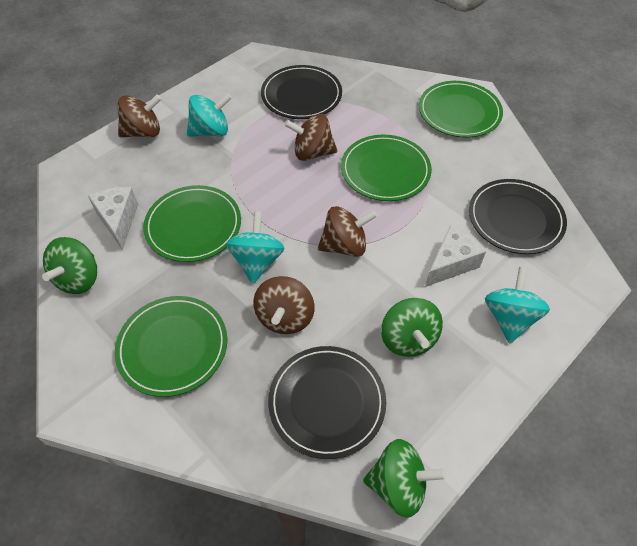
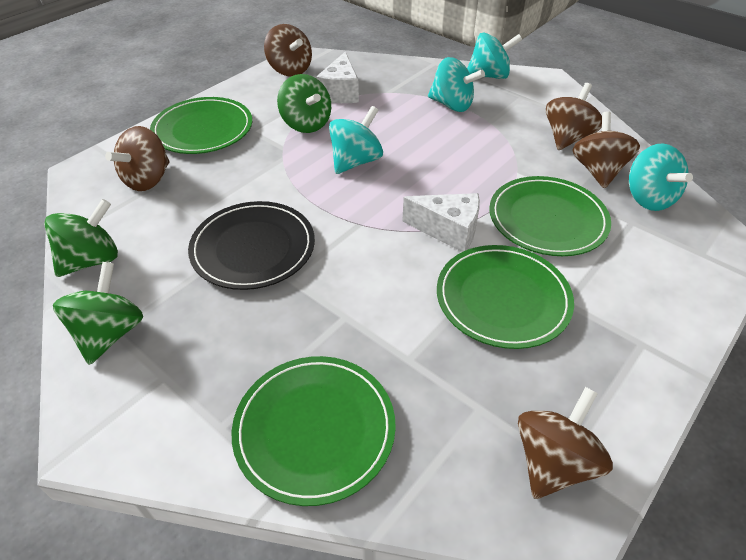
black plate: [261,65,342,119] [268,346,386,459] [469,179,567,254] = 3 -> [188,201,315,290] = 1
brown spinning top: [118,94,161,137] [253,276,314,334] [284,114,338,161] [318,206,377,257] = 4 -> [105,126,170,191] [264,24,312,76] [518,387,613,499] [546,83,602,150] [572,111,640,189] = 5
turquoise spinning top: [187,93,232,137] [226,211,285,284] [485,267,550,343] = 3 -> [329,106,383,174] [428,57,485,112] [467,33,522,79] [629,143,693,211] = 4

